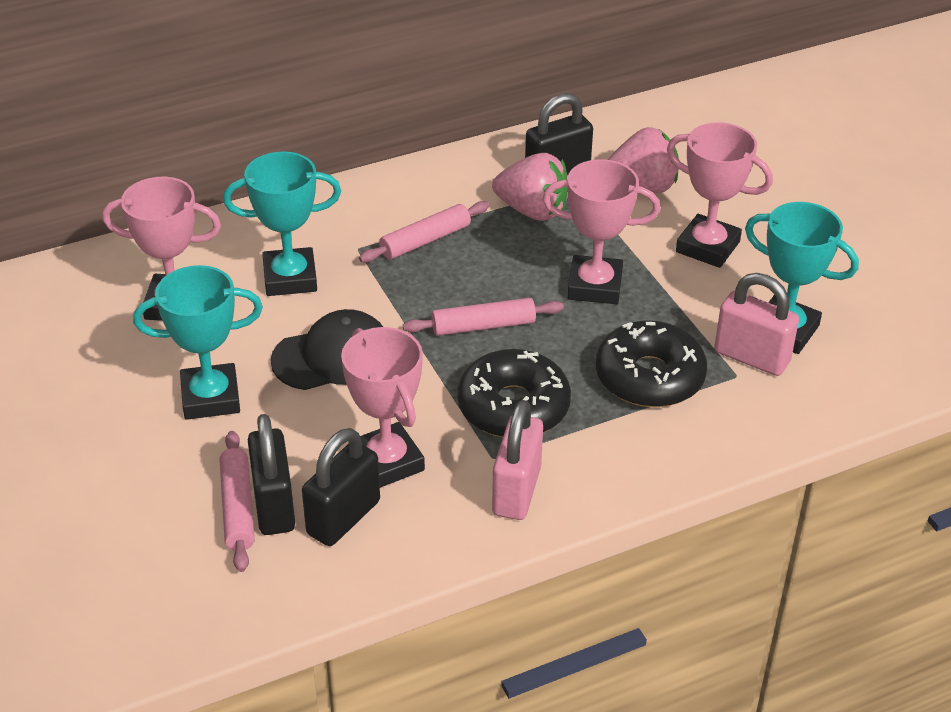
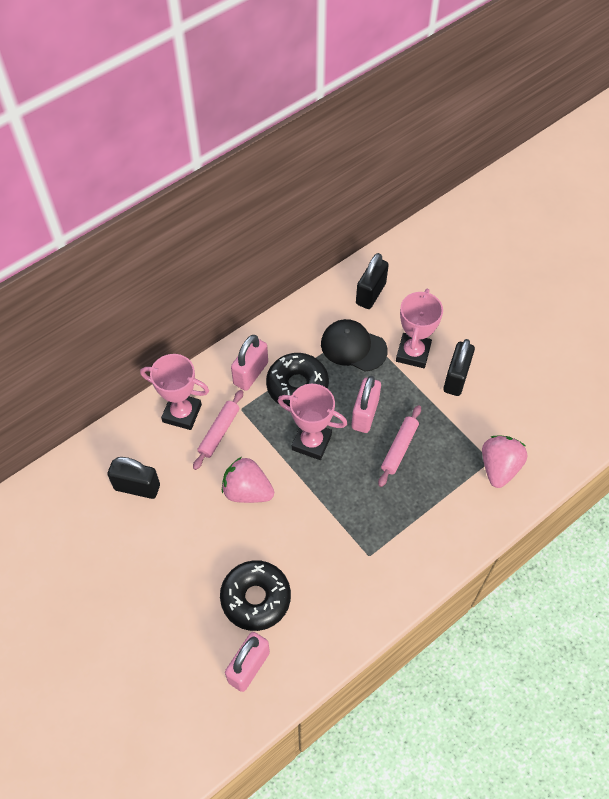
pink padlock: [492,400,543,520] [714,273,799,376] = 2 -> [225,632,270,692] [231,335,268,391] [351,376,381,433] = 3
pink rolling pin: [220,431,255,572] [359,201,489,263] [403,298,564,336] = 3 -> [193,390,243,470] [378,405,421,487] = 2
pink trophy: [102,177,221,321] [341,327,425,488] [542,159,661,304] [667,122,773,268] = 4 -> [140,354,209,430] [278,384,347,460] [396,289,443,368] = 3
turquoise trophy: [133,265,263,420] [223,152,341,296] [745,202,859,354] = 3 -> none = 0

